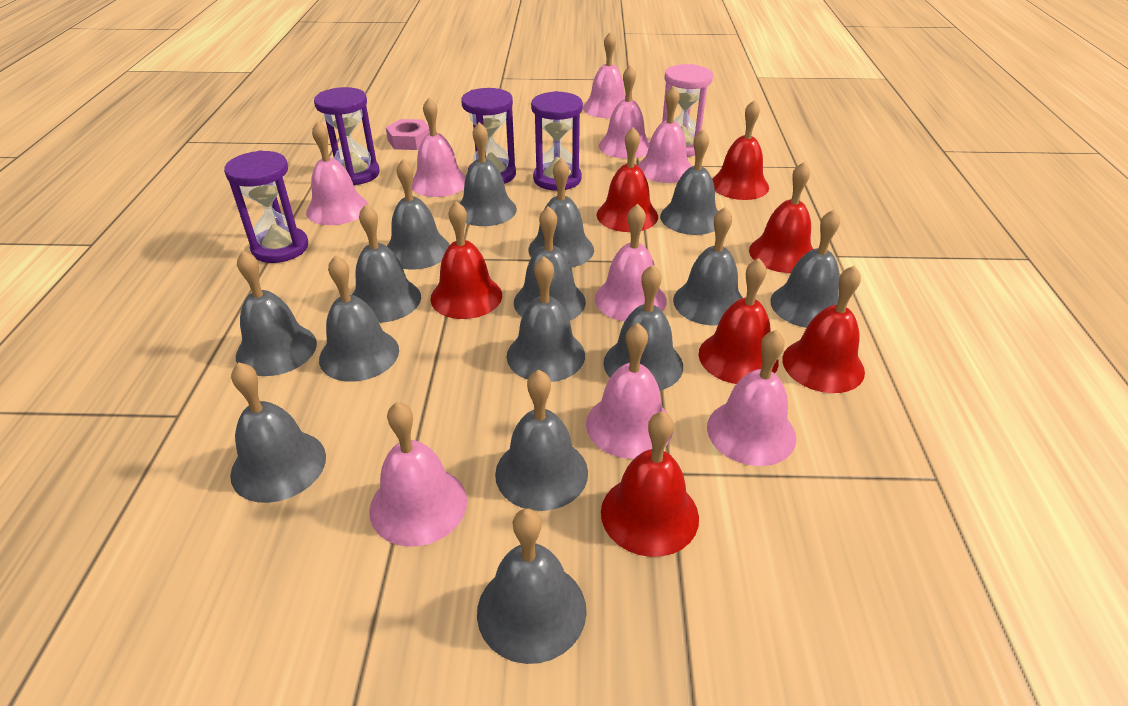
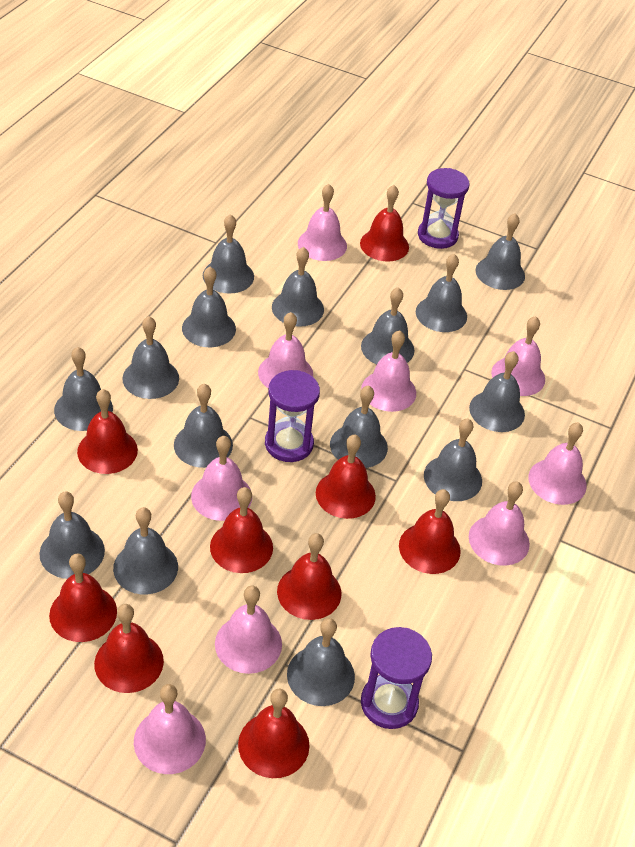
pink hourglass: [662,64,713,157] = 1 -> none = 0
pink nut: [386,119,430,150] = 1 -> none = 0
purple hourglass: [224,150,308,263] [314,87,380,185] [461,88,516,184] [531,91,583,191] = 4 -> [265,370,320,462] [361,627,432,729] [418,168,470,249] = 3
red bell: [430,201,502,319] [597,127,658,232] [601,411,699,557] [699,258,779,384] [712,100,769,200] [749,162,813,273] [782,265,865,393] = 7 -> [49,554,117,642] [77,389,138,474] [94,604,164,693] [210,487,273,573] [238,689,310,778] [277,533,342,620] [316,435,376,519] [360,185,409,261] [399,489,461,574] = 9

